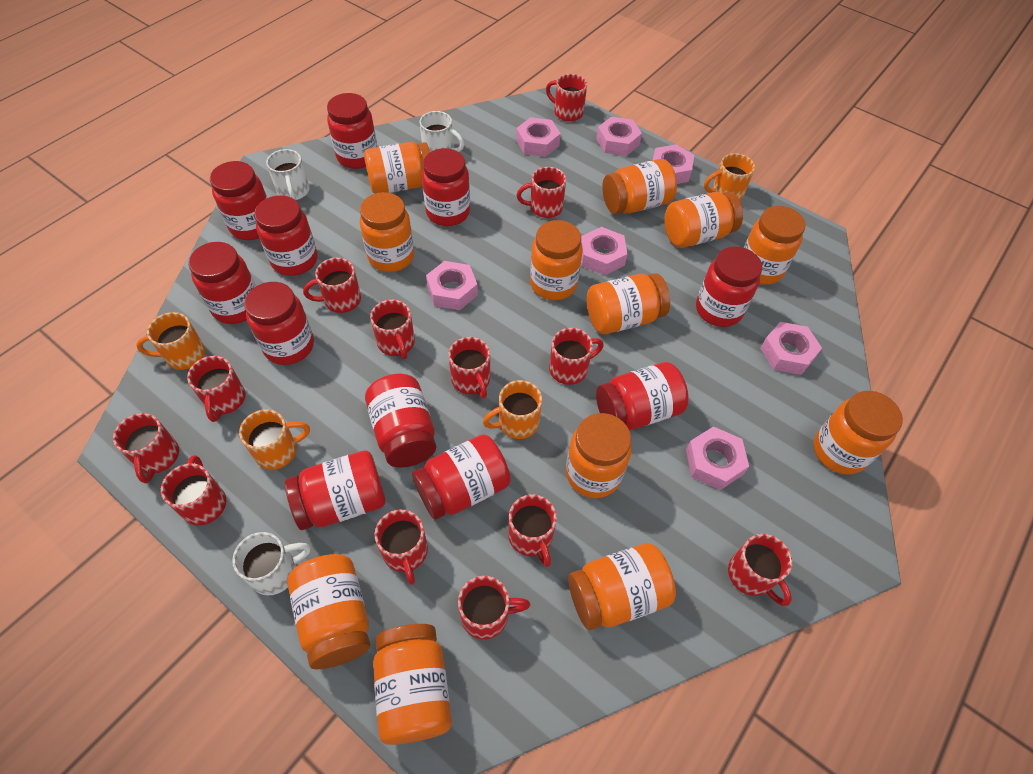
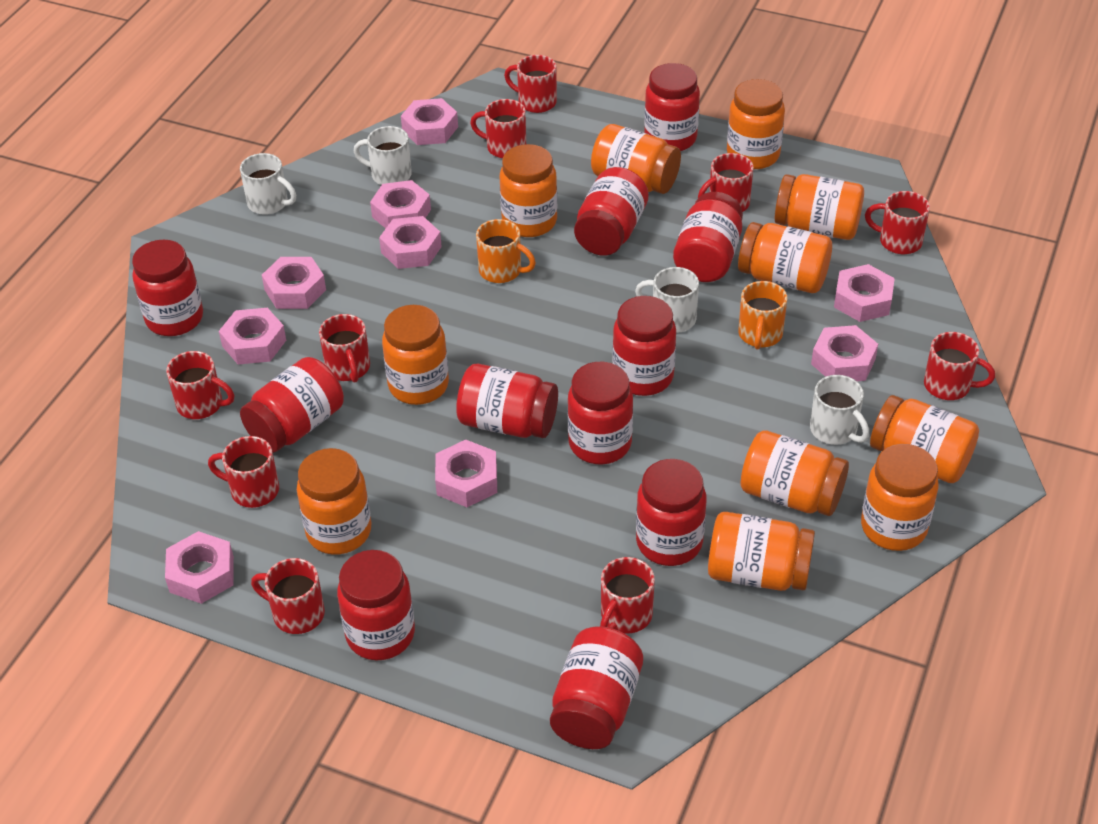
orange jar: [287,554,370,669] [360,192,414,272] [364,142,430,194] [373,624,452,745] [530,220,583,300] [566,413,632,498] [568,543,676,630] [587,273,670,334] [602,159,677,214] [664,192,743,248] [744,206,806,285] [814,391,903,475] = 12 -> [297,448,371,555] [382,305,449,405] [500,144,557,237] [591,124,681,194] [708,512,815,591] [727,79,785,169] [738,222,832,293] [741,430,849,516] [775,174,864,240] [861,444,939,551] [870,395,979,483] = 11
orange mug: [136,312,205,370] [239,409,310,470] [483,380,542,439] [704,153,755,201] = 4 -> [476,219,536,283] [738,281,787,350] = 2
pink nut: [426,261,478,310] [516,117,561,157] [581,227,627,275] [596,117,642,156] [653,144,694,184] [686,426,749,490] [760,322,822,375] = 7 -> [165,531,234,604] [219,308,286,365] [262,257,326,309] [370,180,431,228] [379,216,442,269] [401,98,458,145] [435,440,497,507] [811,325,878,381] [834,264,895,322] = 9
red mug: [113,413,179,483] [161,455,226,525] [187,356,246,422] [303,258,361,313] [370,300,415,359] [375,510,428,585] [448,337,490,398] [458,576,530,640] [508,494,557,567] [517,167,566,218] [546,74,587,122] [549,328,604,385] [728,534,792,606] = 13 -> [166,351,234,419] [208,436,279,508] [251,558,325,634] [319,314,370,383] [470,99,526,158] [504,55,557,113] [600,557,655,633] [698,153,754,212] [865,191,930,254] [924,332,995,400] = 10
white mug: [232,532,311,595] [266,149,309,200] [419,111,464,152] = 3 -> [240,153,296,215] [354,126,412,185] [635,267,699,333] [810,375,869,445] = 4

